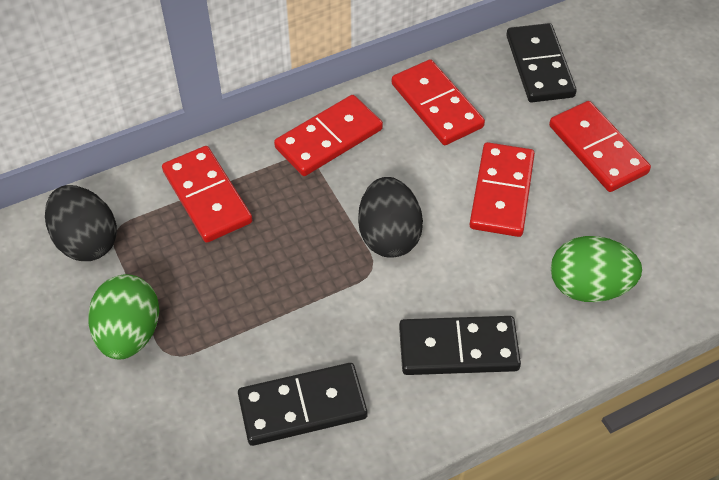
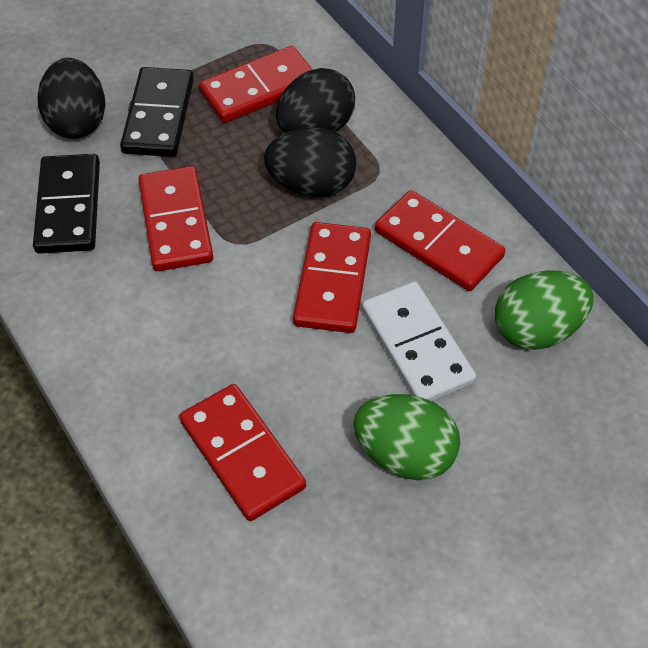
black domino: [238,363,368,446] [399,316,521,375] [506,23,577,102] = 3 -> [33,154,100,254] [120,67,194,157] = 2
black egg: [45,185,117,261] [358,177,423,258] = 2 -> [37,58,106,139] [264,127,356,197] [276,68,355,133] = 3
white domino: none = 0 -> [362,282,476,401] = 1

